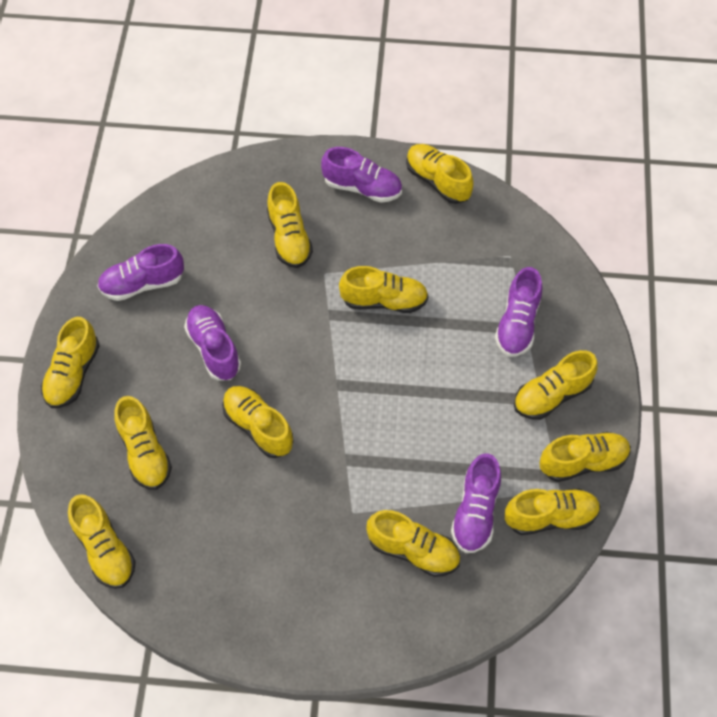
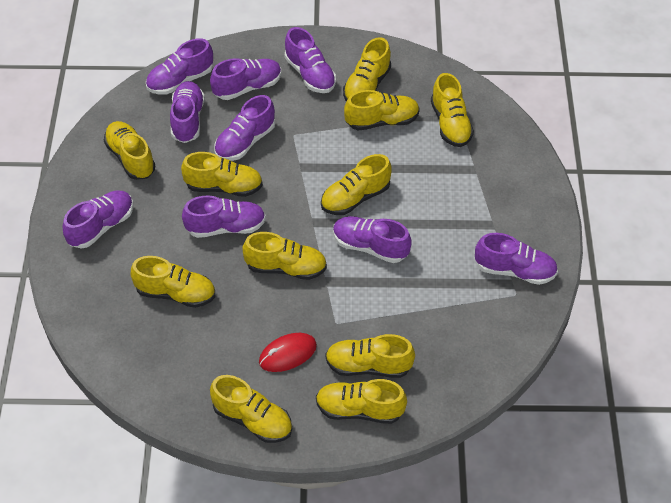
purple shoe: [97,244,184,301] [184,305,241,380] [321,147,402,203] [451,453,501,553] [495,267,543,357] = 5 -> [63,191,133,248] [146,38,213,95] [170,81,205,143] [182,195,266,238] [210,58,281,100] [214,95,275,161] [285,27,336,93] [333,216,412,263] [475,233,558,285] = 9
red mouse: none = 0 -> [259,333,317,372] = 1

